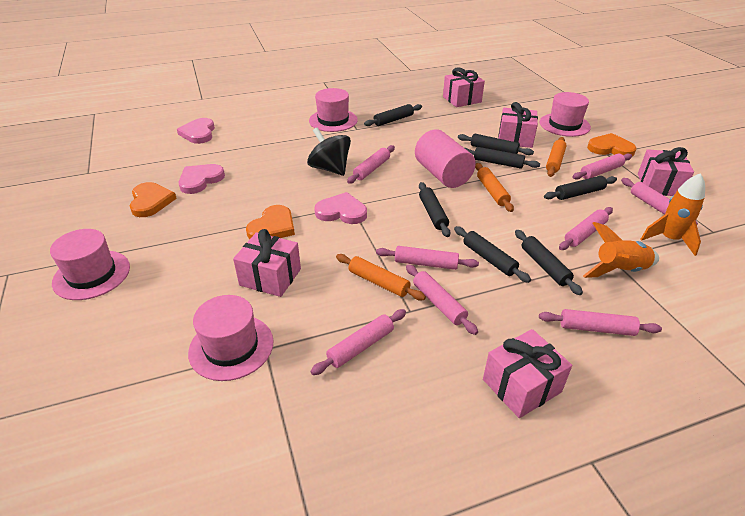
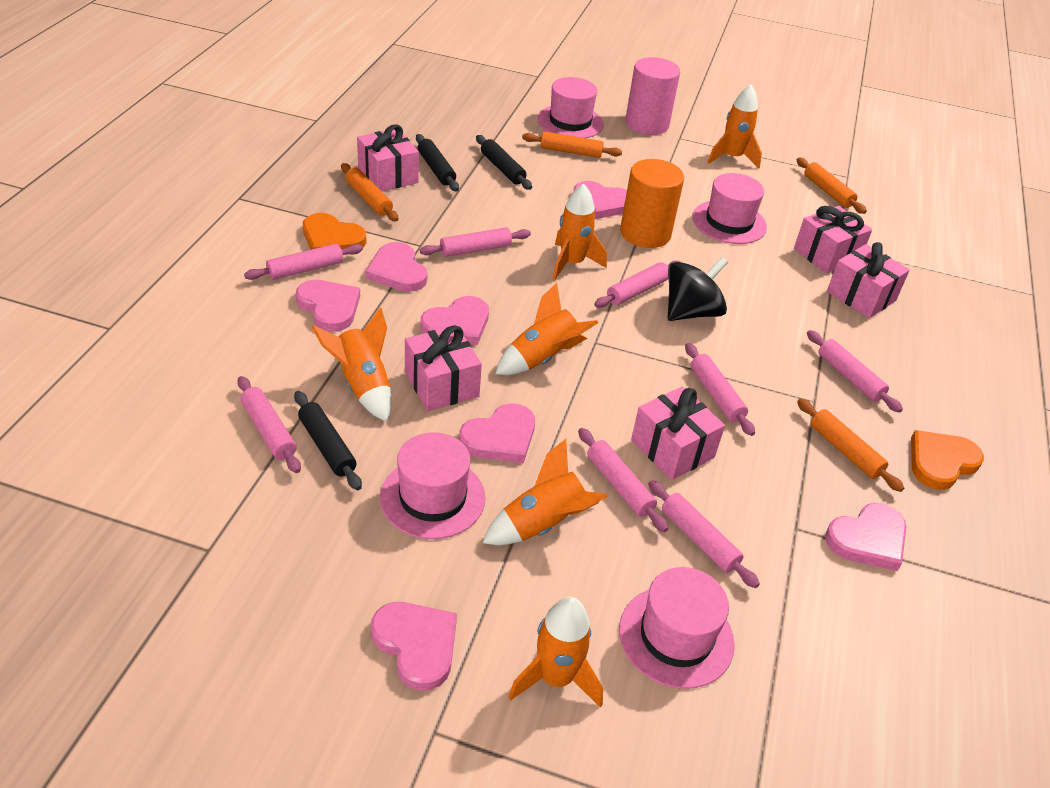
black rolling pin: [364,104,422,126] [419,182,450,237] [454,226,531,283] [458,134,534,155] [465,147,540,169] [515,230,583,295] [544,176,617,200] = 7 -> [294,391,362,490] [416,134,459,191] [476,135,532,190] = 3
orange cylinder: none = 0 -> [620,159,684,248] = 1
orange heart: [129,182,177,217] [246,205,295,239] [587,133,636,156] = 3 -> [303,213,366,250] [911,430,984,490] = 2
orange rocket: [583,222,659,278] [641,173,705,256] = 2 -> [312,307,391,422] [483,439,608,545] [496,283,598,375] [509,597,603,708] [552,183,607,281] [707,85,762,169] = 6
orange rolling pin: [336,254,426,300] [475,163,514,212] [546,137,566,177] = 3 -> [341,163,399,222] [522,131,622,158] [797,158,867,214] [797,399,904,492] = 4
pink heart: [177,118,215,144] [179,164,225,194] [314,192,367,224] = 3 -> [296,280,360,332] [365,242,427,292] [371,602,457,691] [421,296,489,345] [459,403,535,463] [573,181,627,219] [825,503,907,571] = 7

